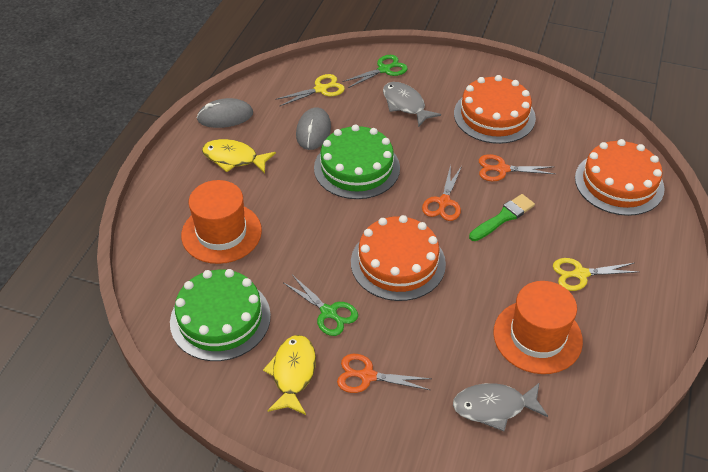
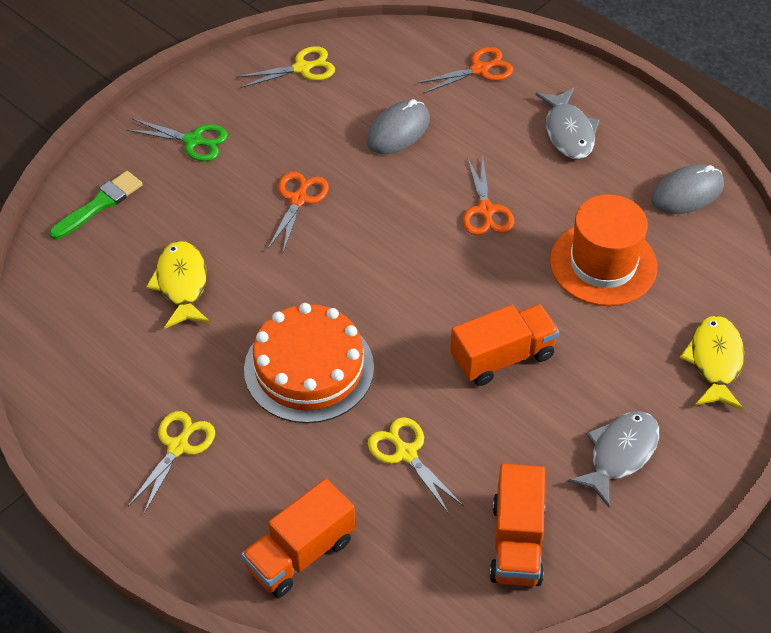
green cake: [170,269,271,361] [314,124,400,199] = 2 -> none = 0
green scissors: [284,275,358,336] [342,55,408,88] = 2 -> [126,119,228,161] = 1
orange cake: [351,215,446,301] [454,75,536,144] [575,139,665,216] = 3 -> [244,303,374,423] = 1
orange hat: [181,180,262,264] [493,281,583,374] = 2 -> [550,194,657,306] = 1
orange truck: none = 0 -> [241,479,355,598] [450,304,559,386] [489,464,545,586] = 3
yellow scissors: [275,74,345,106] [553,258,639,291] = 2 -> [128,411,215,514] [236,46,335,88] [368,417,464,514] = 3

